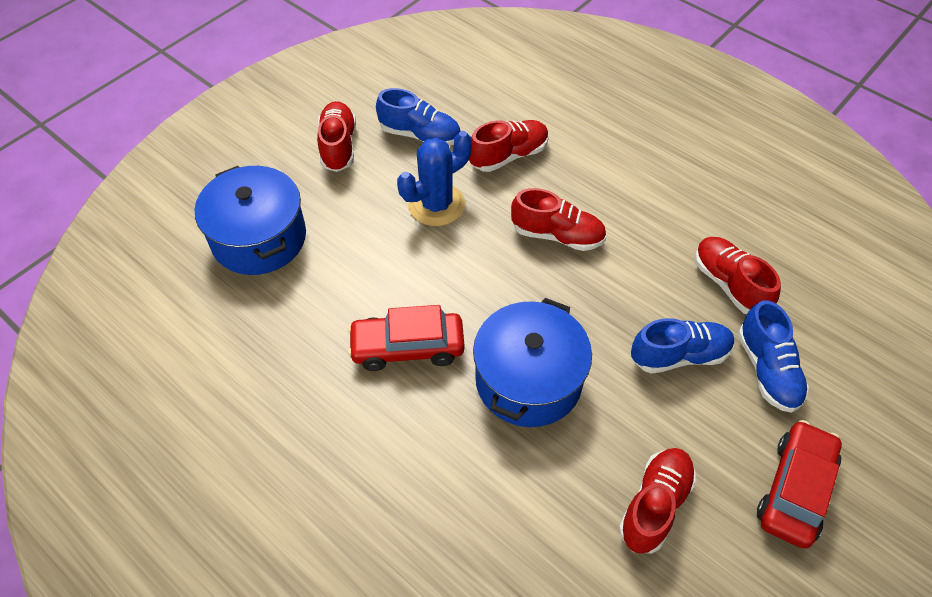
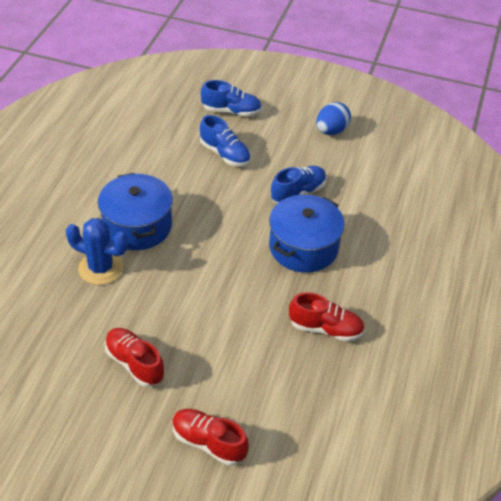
blue egg: none = 0 -> [316,102,351,135] = 1
red car: [348,305,465,371] [757,420,842,549] = 2 -> none = 0
red shoe: [317,101,356,172] [469,120,549,172] [511,188,606,251] [619,448,696,554] [695,237,781,315] = 5 -> [105,328,165,387] [172,409,249,466] [289,292,365,342] = 3

